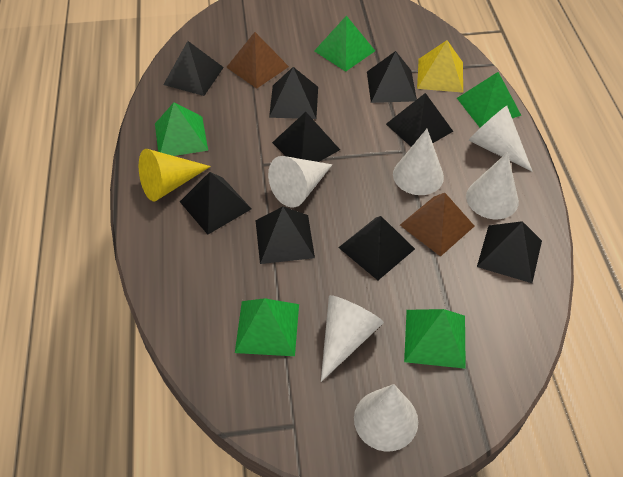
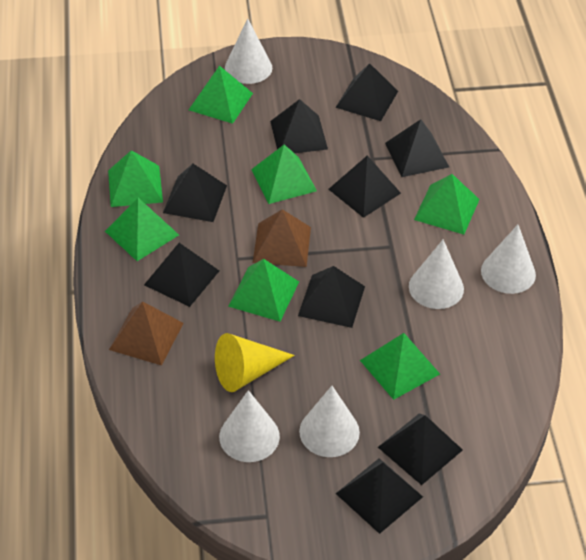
green pyramid: [155,102,208,156] [235,298,299,356] [314,16,375,72] [404,309,466,369] [457,72,521,128] = 5 -> [105,198,179,261] [108,150,163,207] [189,66,253,124] [228,259,299,322] [251,145,317,204] [360,333,440,400] [414,174,480,235] = 7
white cone: [268,156,333,208] [321,295,384,382] [354,384,418,451] [393,129,444,195] [466,152,519,219] [469,106,532,171] = 6 -> [219,390,280,462] [225,18,272,84] [299,386,360,457] [409,240,464,309] [481,225,536,294] = 5
yellow pyramid: [417,40,463,93] = 1 -> none = 0

